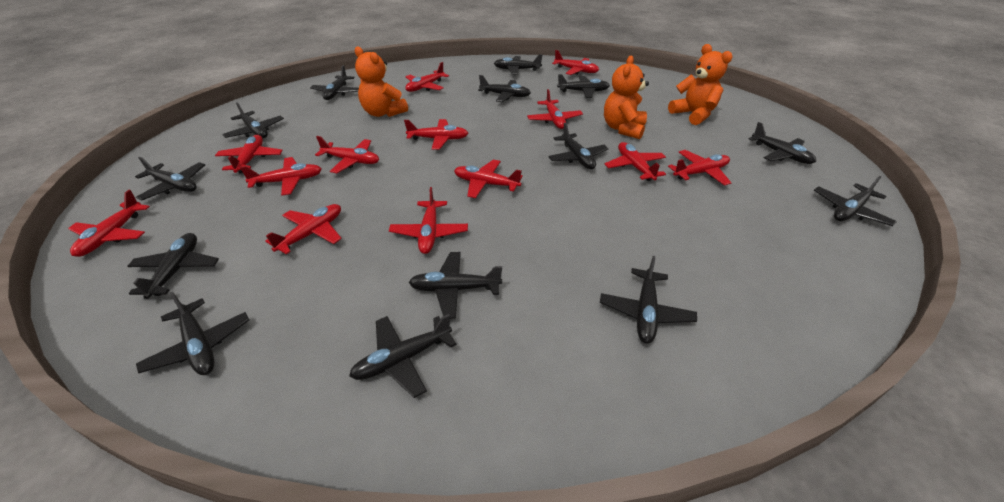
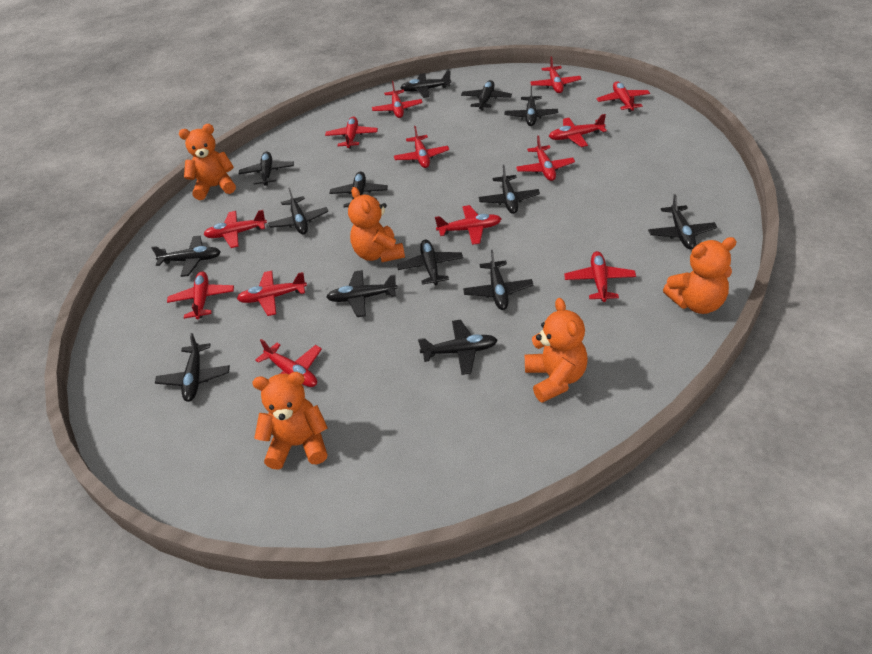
orange teddy bear: [355,47,408,117] [604,56,649,139] [668,44,733,125] = 3 -> [179,124,236,200] [252,372,328,470] [348,187,405,262] [525,298,588,403] [663,237,737,314] = 5

